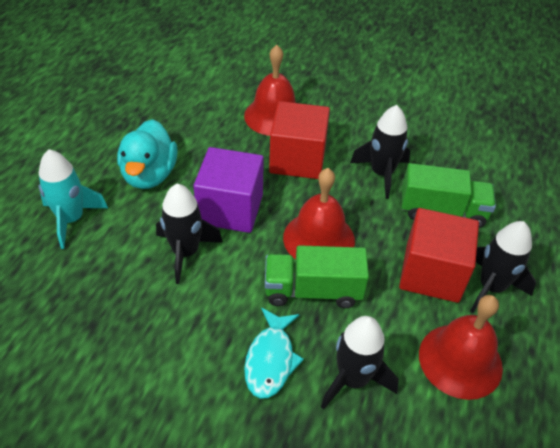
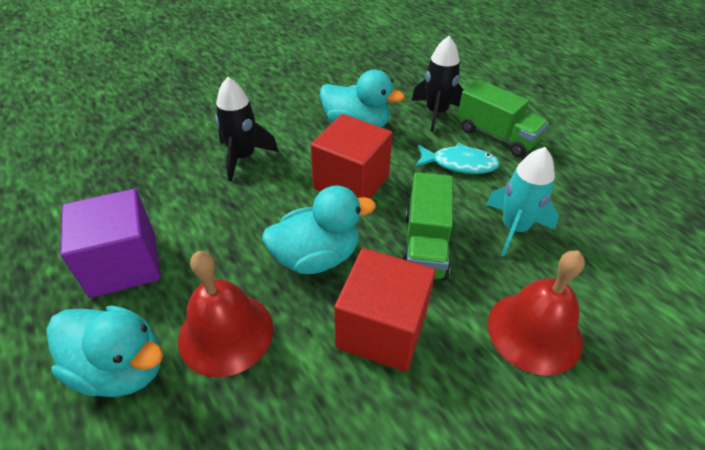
black rocket: [156,184,223,284] [321,316,399,410] [350,105,410,199] [470,221,536,313] = 4 -> [215,77,279,181] [411,36,463,132] = 2
red bell: [244,45,296,136] [283,168,355,259] [419,295,503,400] = 3 -> [178,251,273,377] [487,251,585,376] = 2
turquoise duck: [117,119,178,189] = 1 -> [47,305,163,397] [262,185,376,274] [320,70,405,127] = 3

